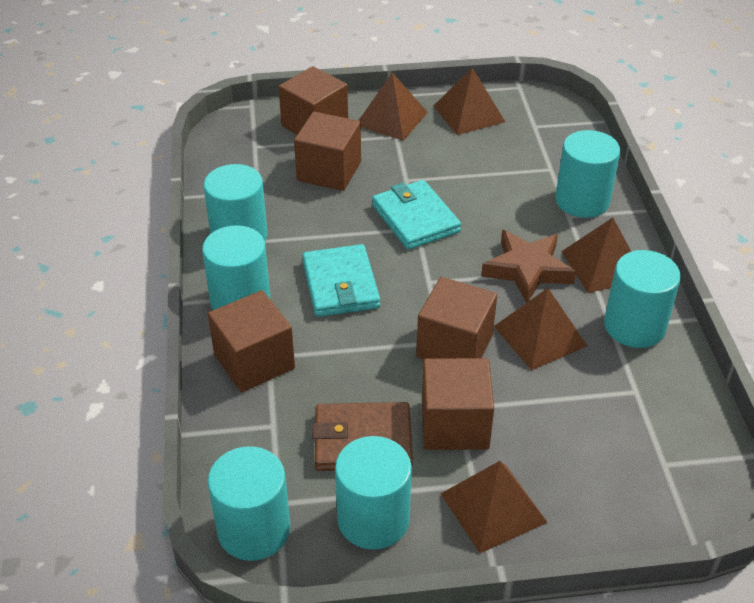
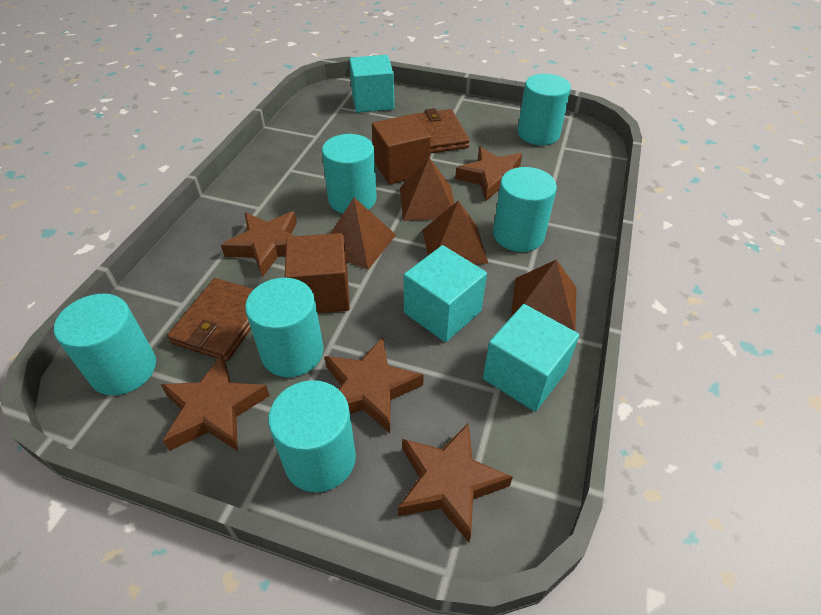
brown cube: [208,290,295,392] [279,66,348,135] [294,112,361,191] [416,277,497,359] [422,358,494,450] = 5 -> [285,233,350,313] [372,114,431,184] = 2
brown pyramid: [358,72,428,141] [434,67,505,135] [441,461,548,553] [494,288,587,370] [561,217,631,293] = 5 -> [330,197,396,270] [400,158,454,221] [423,201,488,265] [511,259,577,331] = 4
brown star: [481,230,576,303] = 1 -> [161,354,270,451] [221,211,297,277] [325,337,424,433] [398,423,513,542] [455,146,522,201] = 5
brown wallet: [312,402,413,471] = 1 -> [167,278,254,361] [414,108,470,153] = 2
turquoise cube: none = 0 -> [349,55,394,113] [404,245,487,342] [483,304,579,412] = 3
turquoise wallet: [302,244,380,317] [372,180,461,250] = 2 -> none = 0

